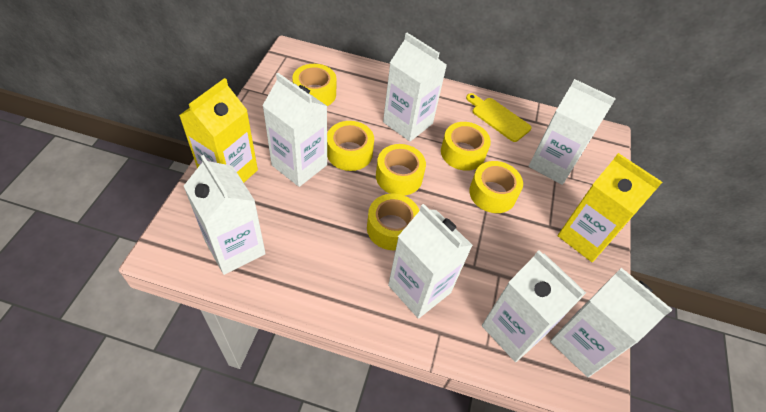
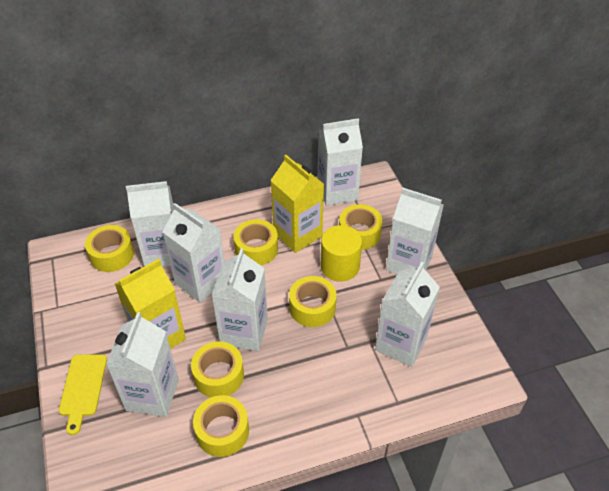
yellow cylinder: none = 0 -> [321,225,362,282] = 1

